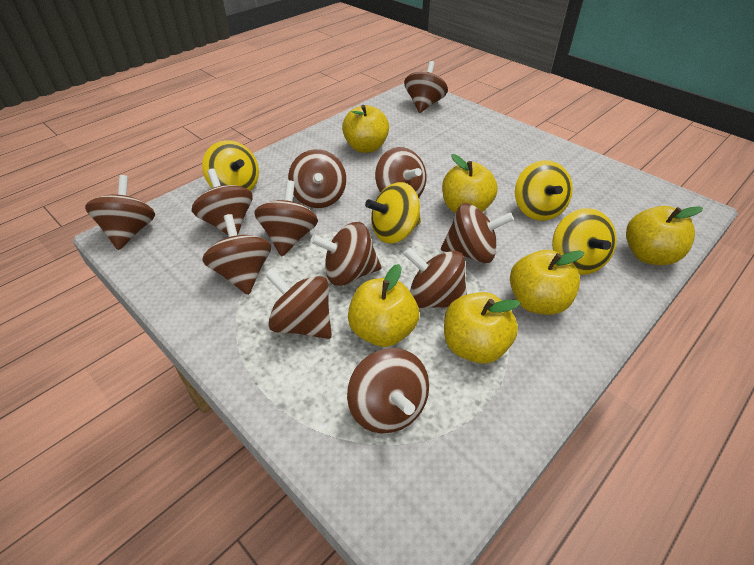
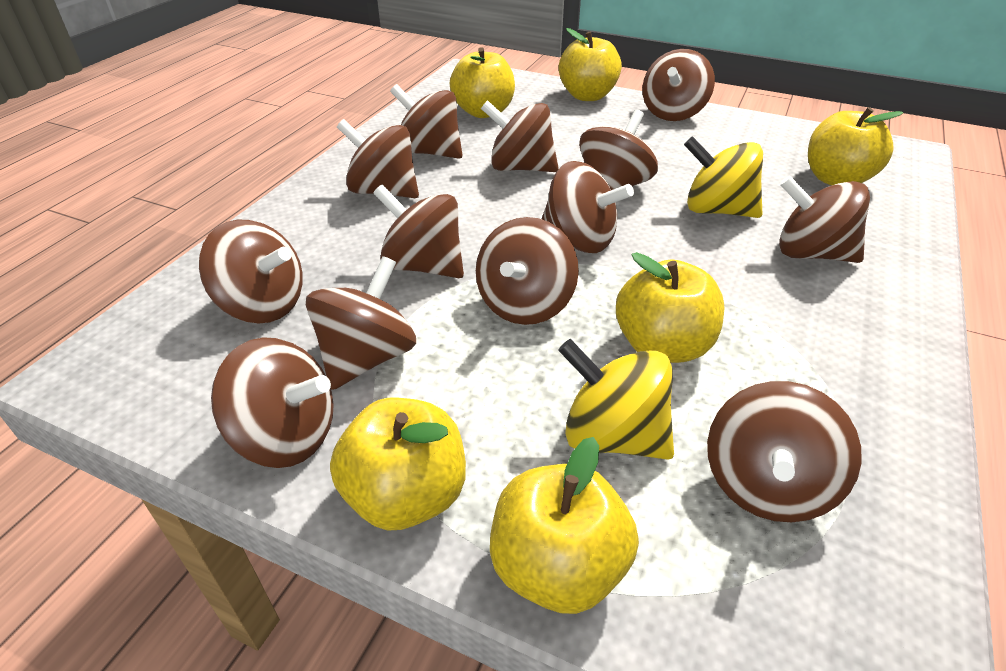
brown spinning top: [85,175,155,250] [192,169,253,235] [202,214,271,295] [254,180,318,256] [264,268,332,339] [288,149,346,208] [310,222,381,286] [347,348,429,433] [375,147,426,198] [403,247,467,308] [404,61,448,113] [441,203,514,263] = 12 -> [199,220,303,323] [211,337,334,468] [306,256,416,390] [337,119,419,198] [373,184,464,278] [390,84,463,159] [476,217,579,325] [481,100,559,172] [542,161,634,253] [579,109,658,190] [642,49,715,121] [707,381,862,522] [779,175,870,263] = 13
yellow spinning top: [202,140,259,191] [365,182,421,244] [515,160,573,221] [552,208,617,275] = 4 -> [558,339,674,460] [684,136,763,218] = 2

